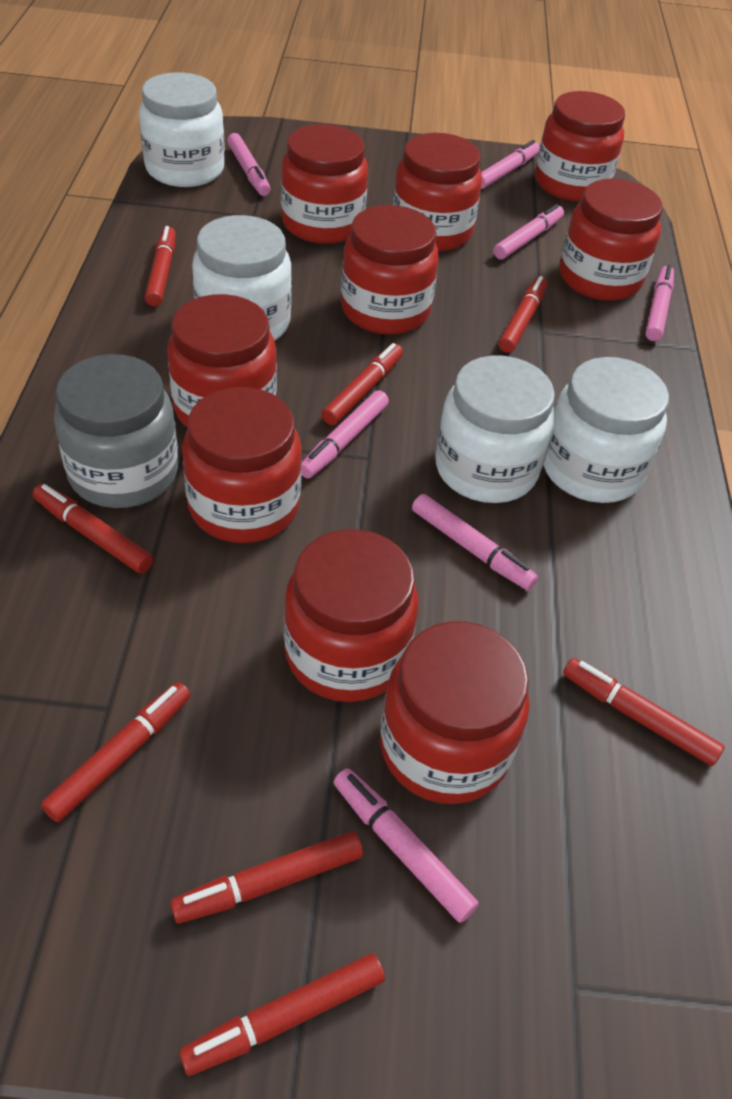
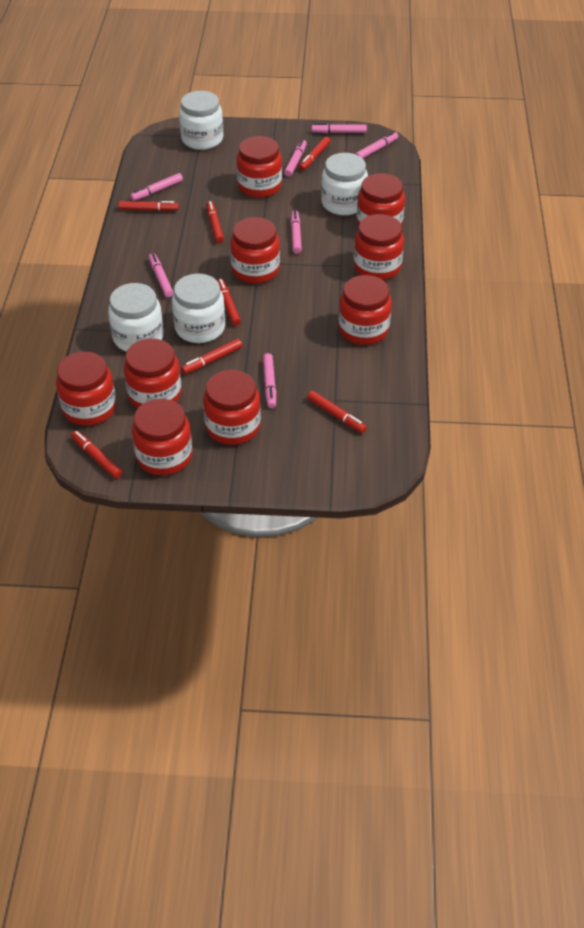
grey jar: [54,354,178,508] = 1 -> none = 0
red marker: [33,484,153,574] [41,682,191,822] [145,226,176,306] [170,831,363,924] [179,953,385,1076] [321,343,403,425] [499,276,547,353] [563,658,725,766] = 8 -> [71,431,122,479] [118,201,179,211] [181,339,242,374] [206,201,224,243] [217,279,241,326] [299,137,330,171] [307,391,367,433] = 7

